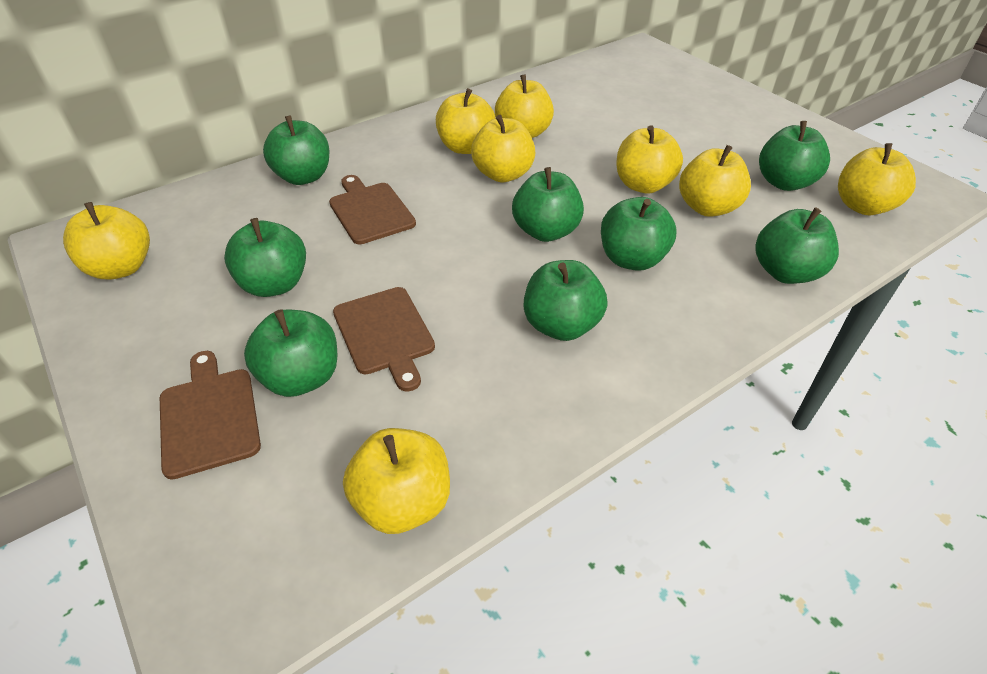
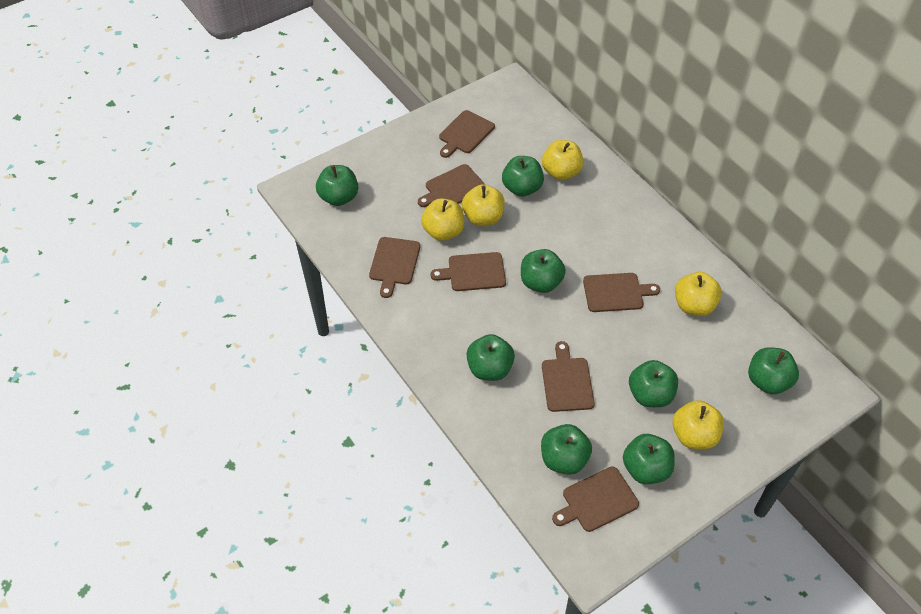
brown cutting board: [160,351,261,480] [329,175,416,244] [333,287,435,392] = 3 -> [369,237,420,298] [418,164,486,207] [430,252,506,291] [439,110,495,158] [542,341,595,412] [552,467,639,532] [583,273,660,312] = 7
yellow apple: [63,202,150,280] [343,428,450,534] [436,88,495,154] [471,115,536,182] [495,74,554,138] [616,125,683,194] [679,145,751,217] [838,143,916,215] = 8 -> [421,198,464,241] [462,184,505,226] [542,140,584,180] [673,400,724,449] [675,272,722,316] = 5

